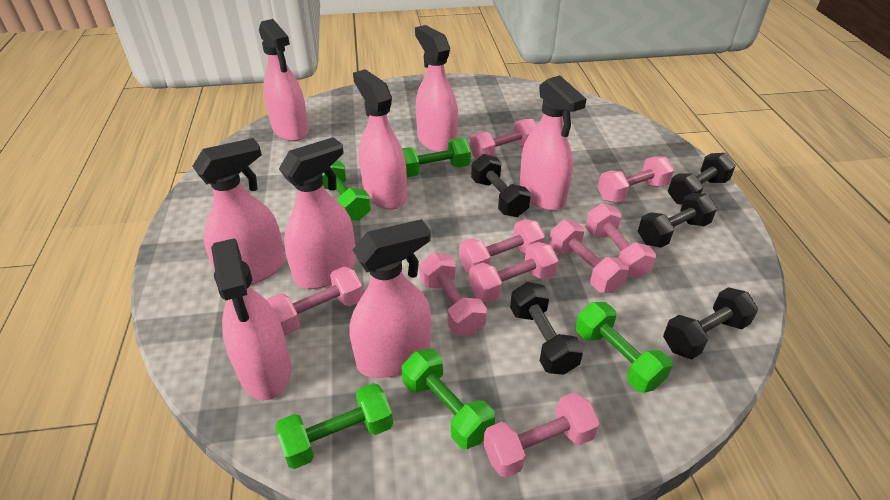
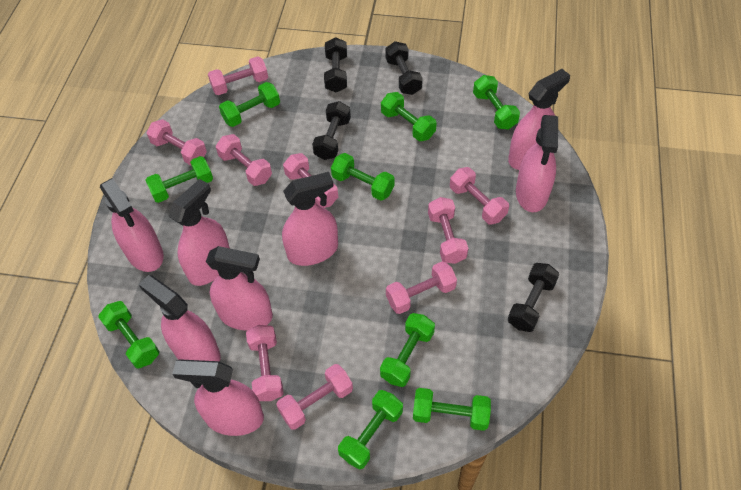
black dumbbell: [471,154,531,217] [510,282,584,375] [638,193,717,248] [663,287,758,359] [668,153,736,204] = 5 -> [312,101,351,160] [324,37,347,92] [385,41,423,95] [508,263,559,332] = 4
green dumbbell: [275,383,393,469] [322,160,371,221] [402,138,471,177] [402,349,495,449] [575,302,673,393] = 5 -> [98,301,159,369] [146,156,213,203] [219,82,280,127] [331,153,394,201] [338,390,403,469] [380,313,435,387] [381,92,437,141] [413,388,491,431] [473,75,520,129] = 9

